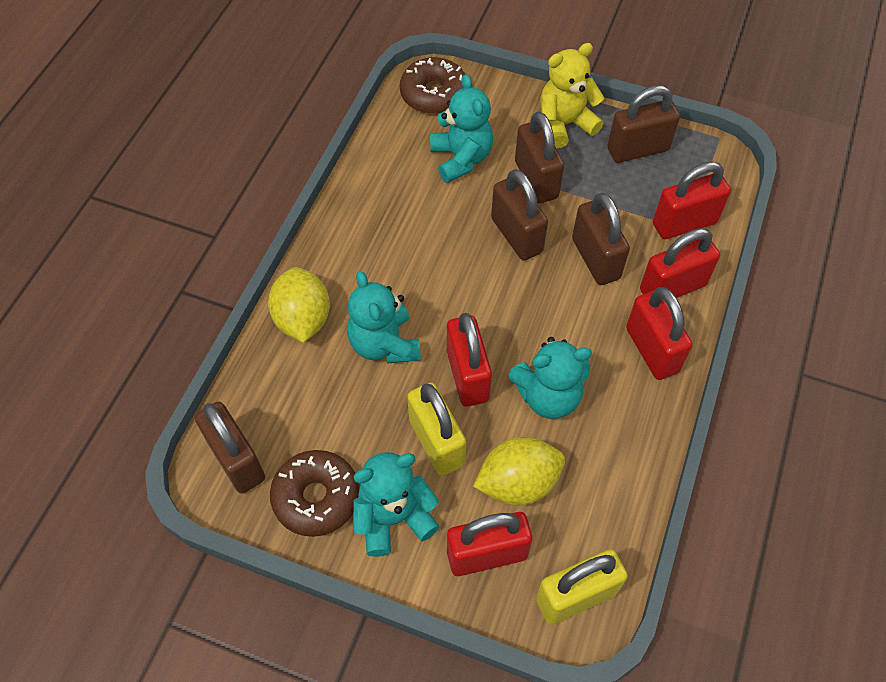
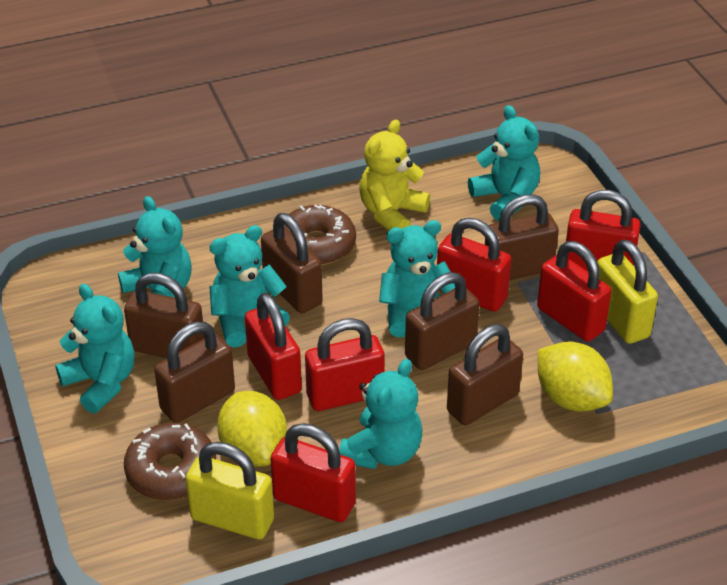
brown padlock: [195,402,265,494] [491,169,548,261] [515,111,564,203] [572,193,630,285] [607,85,680,163] = 5 -> [124,273,205,358] [154,322,235,423] [261,213,323,313] [405,272,479,370] [447,324,523,425] [485,194,559,280] = 6
red padlock: [447,313,492,407] [447,512,532,576] [626,287,692,380] [640,228,720,298] [653,161,731,239] = 5 -> [245,293,302,400] [271,423,356,522] [305,318,385,411] [437,218,511,312] [537,241,612,342] [566,190,641,271] = 6
turquoise teddy bear: [347,271,421,364] [353,452,440,557] [430,74,493,183] [509,337,592,419] = 4 -> [55,284,135,414] [118,196,192,298] [209,225,290,348] [339,359,422,469] [379,220,455,337] [468,105,540,221] = 6

